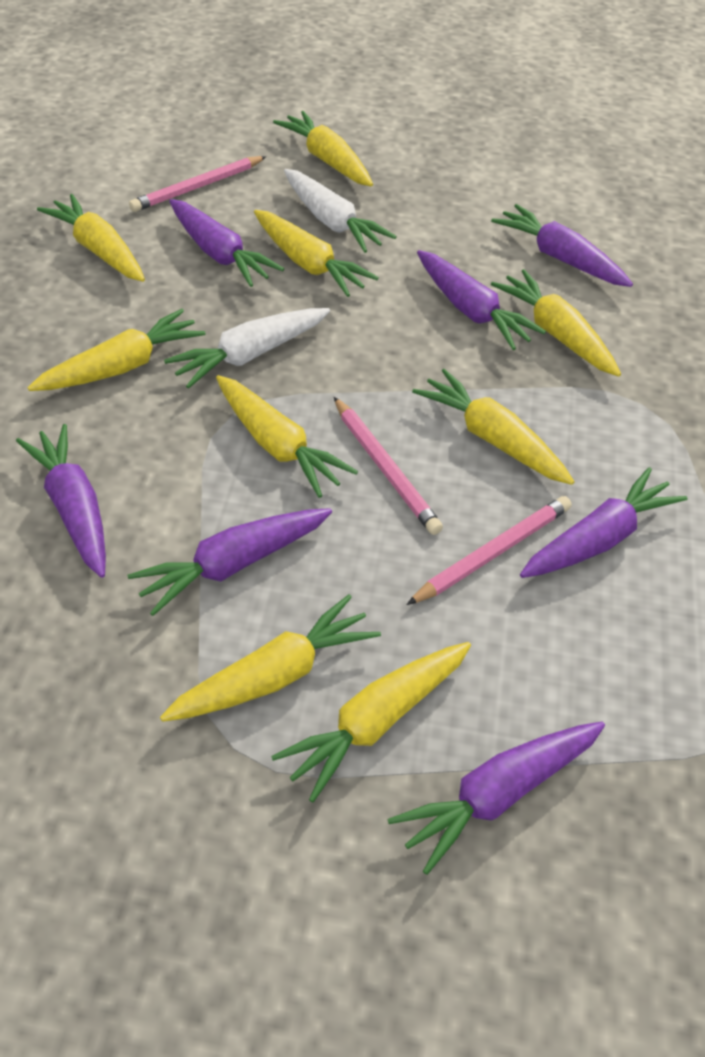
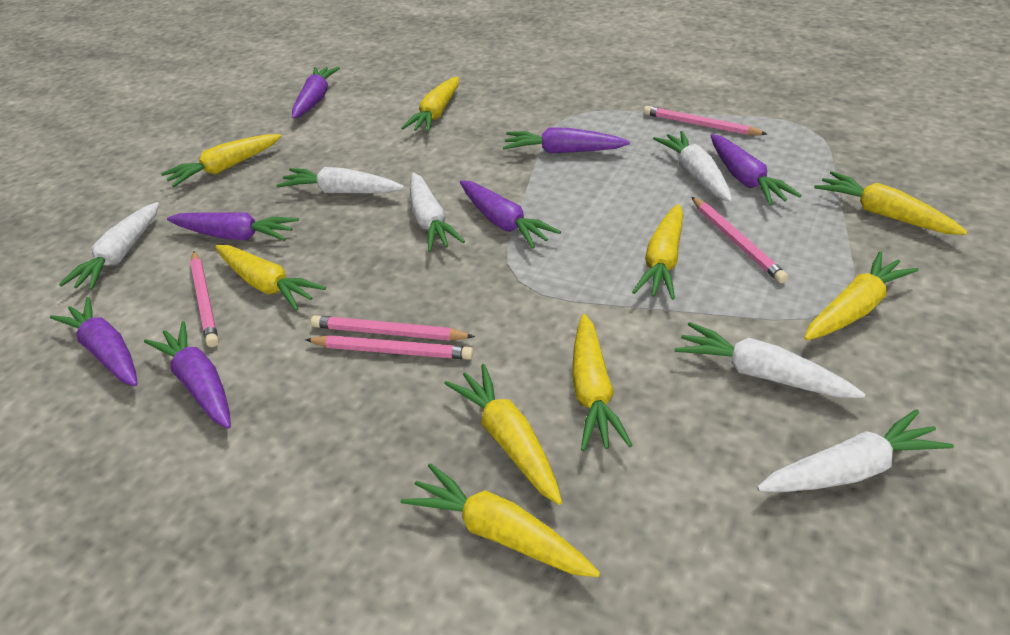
pink pencil: [129,156,267,212] [334,397,443,535] [406,496,572,605] = 3 -> [190,251,219,347] [305,335,474,360] [311,315,475,341] [644,106,767,135] [692,197,788,283] = 5
white carrot: [164,308,330,389] [284,169,396,253] = 2 -> [59,202,159,290] [276,167,404,193] [410,173,465,252] [653,131,732,202] [674,322,865,398] [757,409,954,492] = 6

